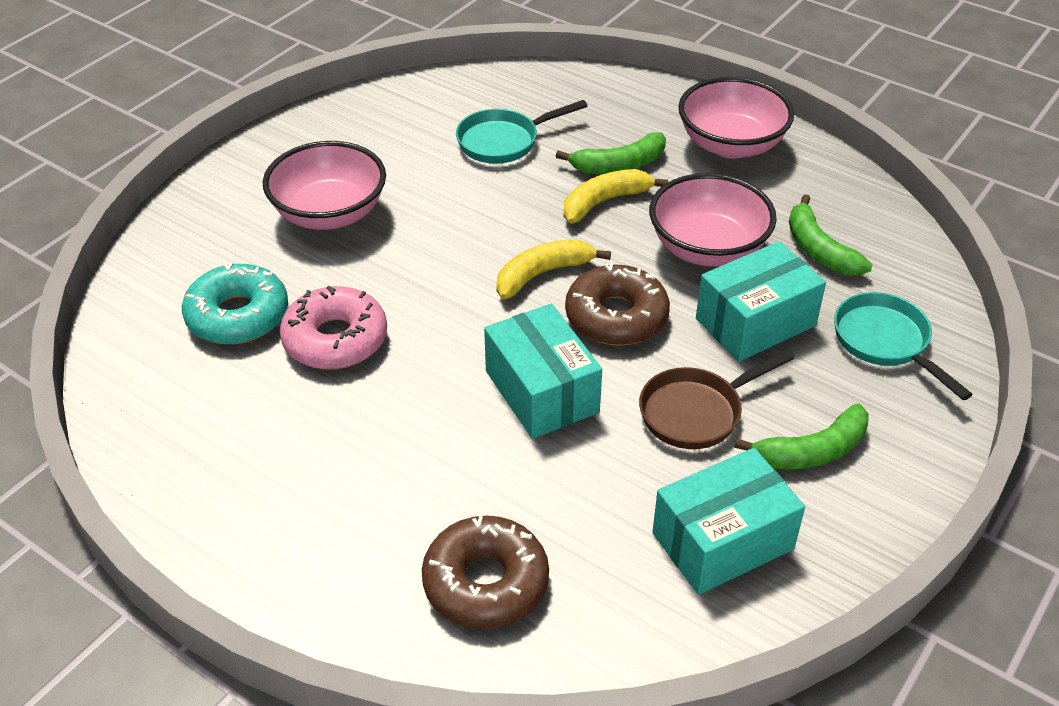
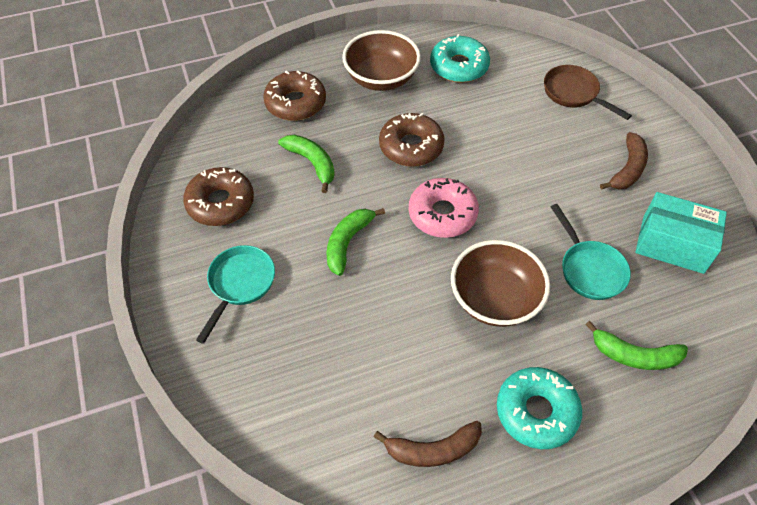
brown banana: none = 0 -> [374,421,482,467] [600,132,648,190] = 2
brown bowl: none = 0 -> [342,30,421,91] [451,240,550,327] = 2
brown donut: [422,516,549,629] [565,263,670,346] = 2 -> [183,167,254,226] [263,71,326,121] [379,113,445,167] = 3
pink bowl: [263,141,386,230] [649,173,777,267] [678,77,794,159] = 3 -> none = 0
turquoise box: [484,304,602,439] [652,448,805,595] [696,241,826,361] = 3 -> [635,192,727,274] = 1
turquoise donut: [182,262,288,344] = 1 -> [430,34,490,83] [497,367,582,449] = 2
yellow banana: [496,239,611,299] [563,169,668,223] = 2 -> none = 0

